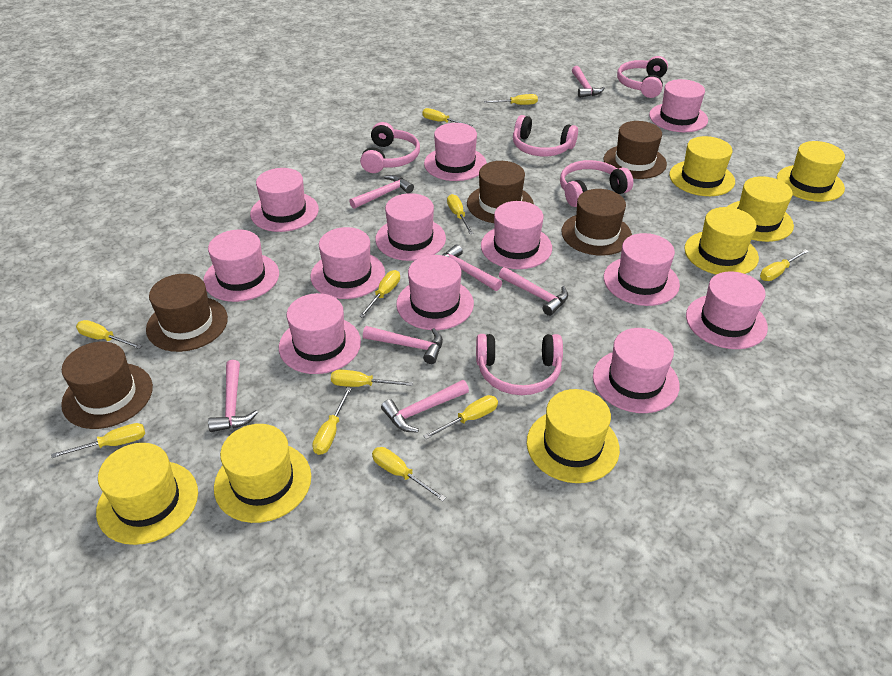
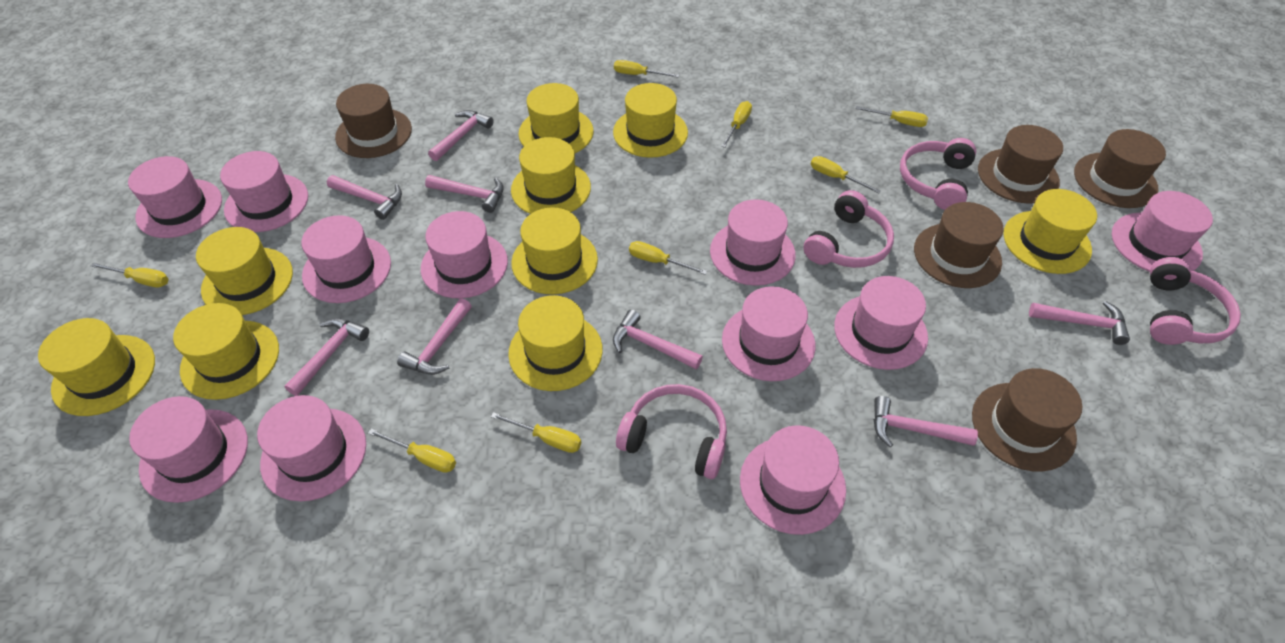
pink hammer: [208,360,258,432] [349,175,414,209] [363,326,443,364] [381,380,469,432] [443,244,502,291] [499,267,568,316] [572,66,605,98] = 7 -> [285,318,369,396] [327,175,402,220] [397,298,472,375] [425,175,504,213] [428,110,494,161] [613,309,703,369] [874,396,978,447] [1029,301,1130,345] = 8
pink hat: [203,230,279,302] [250,168,319,232] [279,293,361,374] [310,227,385,299] [375,193,446,261] [396,255,474,330] [424,123,487,181] [481,201,552,269] [593,328,680,413] [604,233,680,306] [649,79,708,132] [686,272,768,349] = 12 -> [128,156,222,238] [129,396,248,503] [220,151,308,232] [257,395,366,501] [301,215,391,303] [421,211,508,298] [710,199,796,286] [722,286,815,381] [740,425,846,535] [834,276,928,370] [1112,191,1213,272] = 11
pink headphones: [360,122,420,173] [476,334,563,395] [513,115,578,156] [560,160,633,207] [617,56,668,98] = 5 -> [616,384,727,479] [803,190,894,268] [900,138,976,210] [1150,257,1241,345] = 4
yellow hat: [96,443,198,545] [214,424,311,523] [527,389,620,483] [669,136,735,196] [684,207,759,275] [727,176,794,242] [777,141,845,202] = 7 -> [38,318,155,416] [173,303,279,400] [196,227,293,315] [508,295,603,391] [511,137,591,214] [511,207,598,294] [518,83,594,153] [613,83,688,158] [1003,189,1097,274] = 9
yellow screwdriver: [51,423,145,458] [76,320,142,349] [312,387,352,455] [331,370,413,387] [359,270,400,318] [372,447,446,501] [422,108,473,126] [424,395,498,439] [447,194,474,234] [484,94,538,105] [760,249,809,281] = 11 -> [91,263,169,288] [368,429,456,473] [491,412,581,453] [614,60,680,78] [629,241,707,275] [721,101,752,148] [811,156,881,193] [856,106,928,127] = 8

